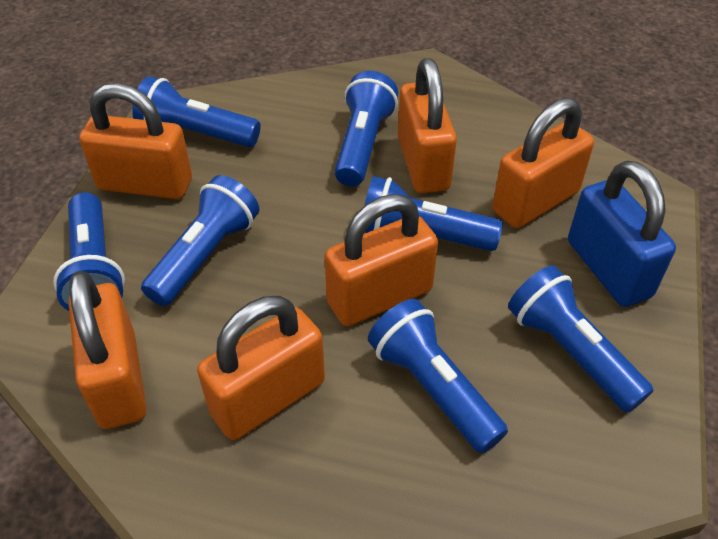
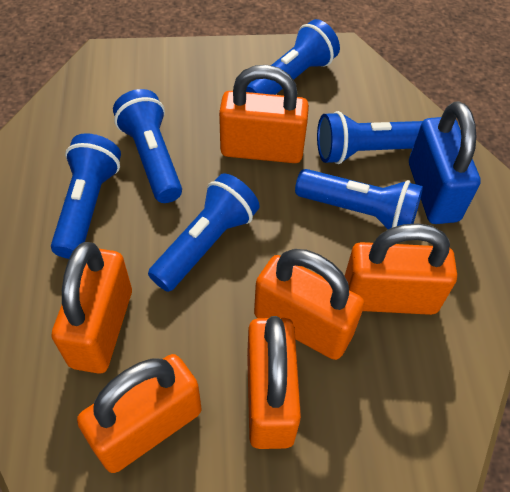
blue flashlight: [53,192,125,311] [132,76,261,147] [141,175,259,306] [335,71,398,186] [364,176,503,251] [368,299,508,454] [508,265,654,413] = 7 -> [51,133,121,259] [113,89,182,203] [148,173,260,292] [246,19,340,95] [295,169,423,229] [317,111,423,164] = 6

